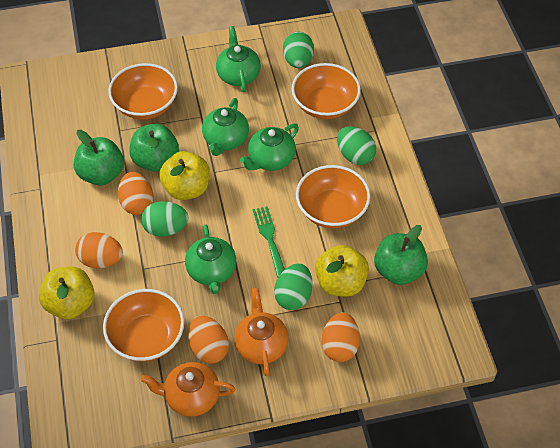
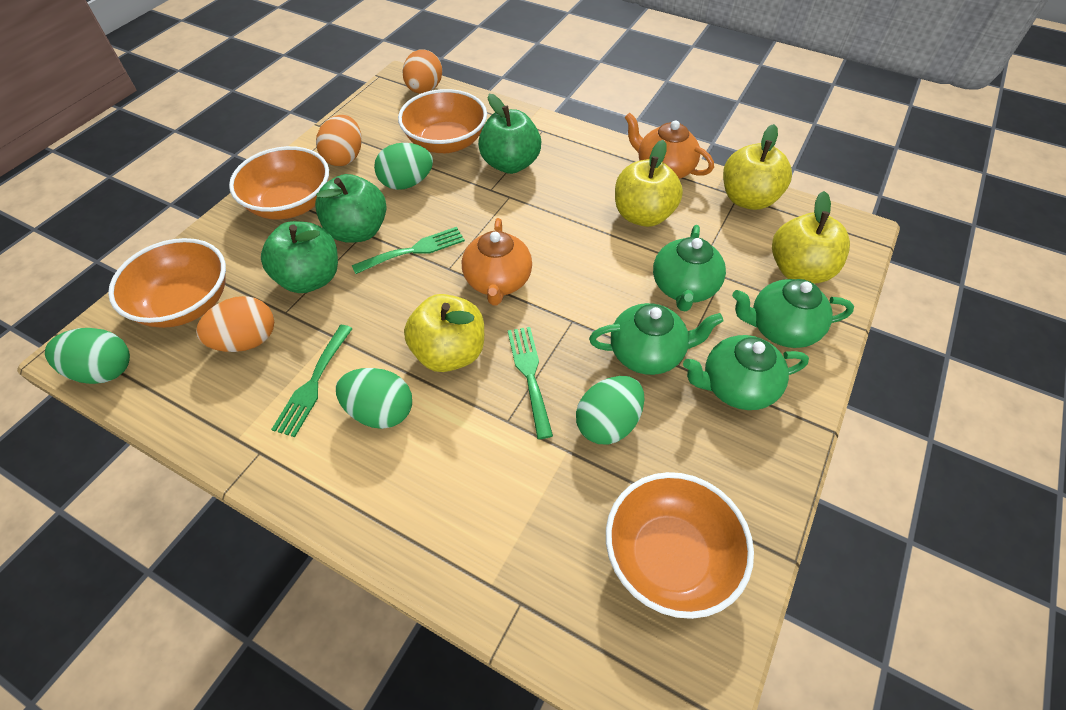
green fork: [253,206,285,278] = 1 -> [271,325,353,437] [352,227,465,274] [508,327,553,439] = 3
orange egg: [75,232,123,268] [118,172,153,215] [188,316,229,364] [322,312,360,362] = 4 -> [196,296,274,352] [316,115,362,166] [402,49,442,94] = 3
yellow apple: [39,266,95,319] [159,151,210,200] [315,245,369,296] = 3 -> [404,294,484,372] [615,140,683,227] [723,124,792,210] [772,191,850,284] = 4

